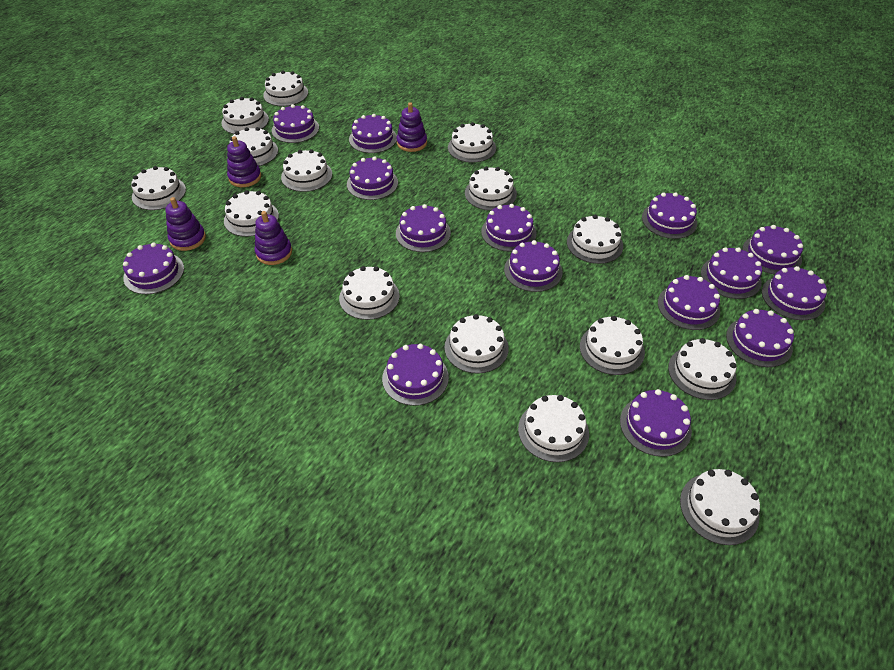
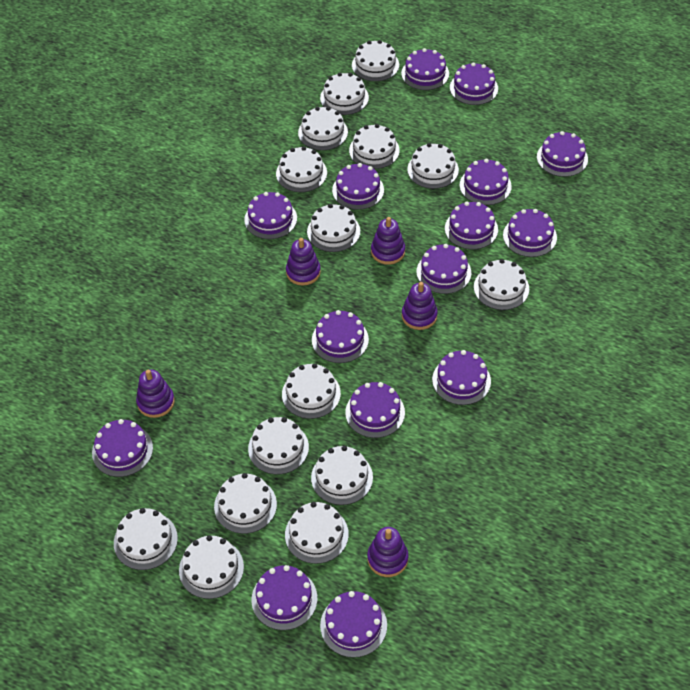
purple stacking toy: [165,197,206,251] [227,136,261,187] [254,211,292,265] [396,102,427,152] = 4 -> [136,369,175,418] [286,238,321,286] [367,527,408,577] [371,217,405,265] [402,282,438,330] = 5

